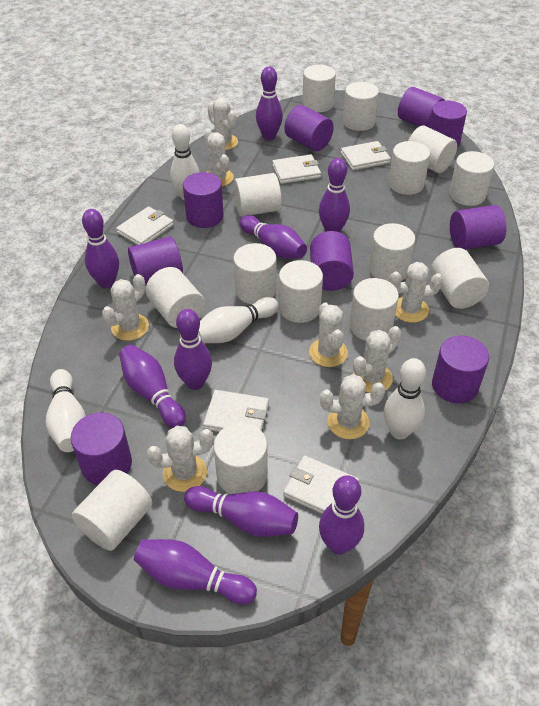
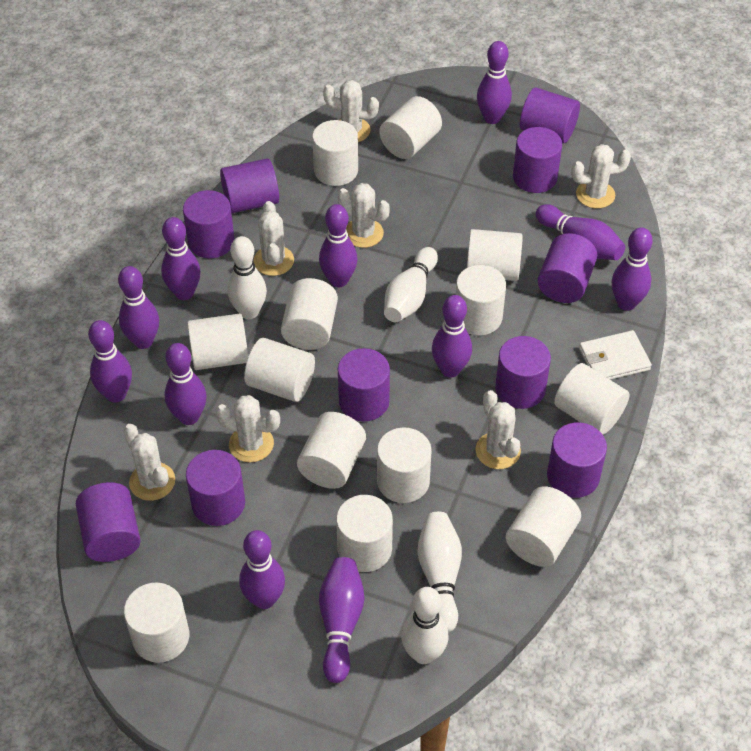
purple bowling pin: [82,209,119,288] [119,345,186,428] [134,539,257,604] [174,309,212,390] [184,486,298,537] [239,215,307,259] [256,66,283,140] [319,158,350,232] [319,475,364,555] = 9 -> [88,320,132,403] [118,266,159,349] [161,217,201,300] [164,343,207,425] [239,530,285,609] [319,204,357,288] [319,557,364,683] [432,295,472,378] [477,41,512,124] [536,204,625,260] [612,228,653,311] = 11
purple cylinder: [71,413,132,485] [128,237,183,286] [183,172,224,228] [284,105,334,151] [310,231,354,291] [398,87,445,127] [429,100,467,147] [432,335,489,404] [450,205,507,250] = 9 -> [76,482,141,562] [183,190,234,258] [186,450,245,526] [220,159,279,213] [338,348,390,421] [495,336,551,409] [513,127,562,193] [520,88,580,143] [538,233,597,303] [547,423,607,498] = 10
white cactus: [102,274,149,341] [147,426,214,492] [204,129,234,186] [208,98,238,150] [309,302,348,367] [320,374,385,439] [353,326,401,393] [389,262,443,323] = 8 -> [123,424,175,501] [216,395,280,462] [253,201,294,276] [323,80,379,142] [338,183,390,248] [475,390,521,469] [571,144,631,208] = 7
white cylinder: [72,470,152,551] [145,267,205,328] [214,423,268,494] [233,243,276,304] [234,173,282,217] [279,260,323,323] [302,65,336,112] [343,82,379,131] [350,278,399,341] [369,223,415,282] [389,141,430,195] [408,126,457,173] [431,248,489,309] [449,151,494,206] = 14 -> [124,583,189,663] [187,313,248,370] [244,338,315,402] [281,278,338,350] [297,412,366,489] [312,120,358,186] [336,495,393,572] [377,428,432,503] [379,96,442,159] [456,265,506,335] [467,229,523,281] [506,486,581,567] [554,363,630,435] = 13
white wallet: [116,206,174,245] [203,390,269,432] [273,154,321,184] [283,456,359,514] [341,141,391,171] = 5 -> [579,330,652,380] = 1

